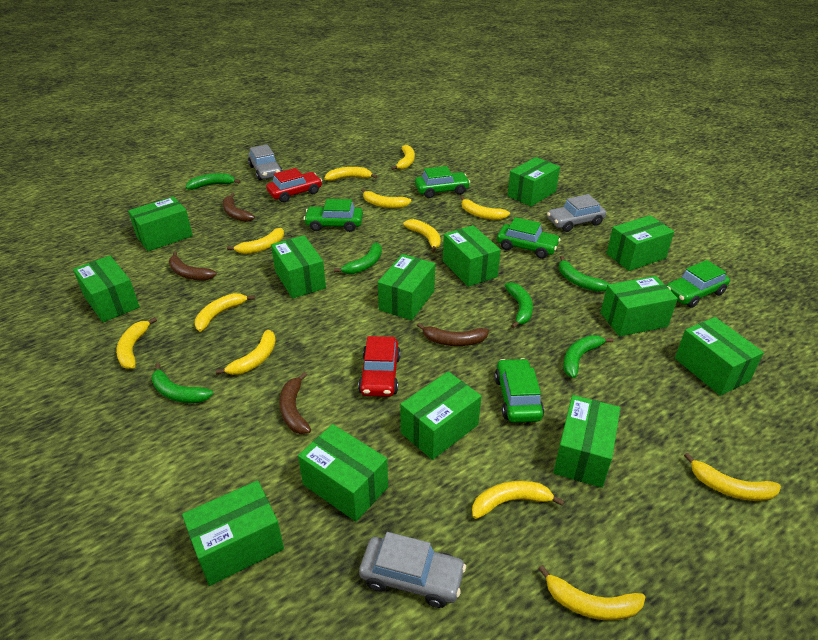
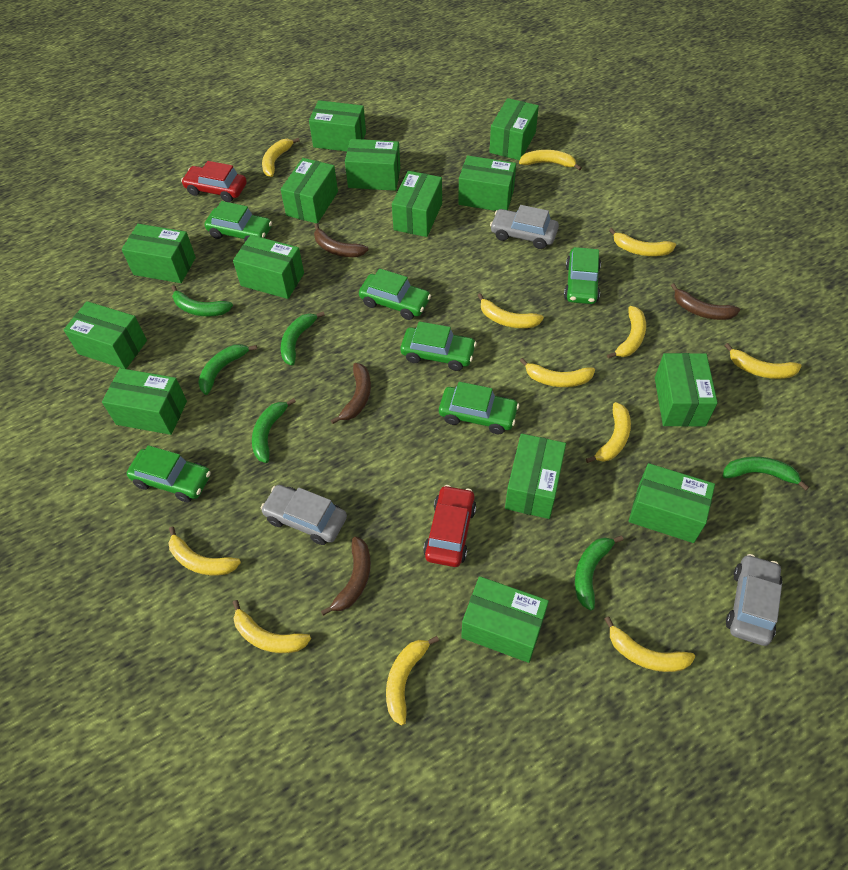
green box: [73,255,140,322] [128,196,193,251] [182,480,284,586] [271,235,326,299] [298,424,388,522] [378,254,435,320] [400,371,481,460] [443,225,501,287] [507,157,560,207] [553,395,620,488] [601,276,678,336] [606,215,674,271] [675,317,764,396] = 13 -> [64,301,147,369] [102,368,187,435] [122,224,196,283] [233,235,304,299] [281,158,338,224] [309,100,366,152] [345,139,400,191] [392,171,442,237] [458,155,516,211] [461,576,549,663] [489,98,539,160] [505,434,566,519] [629,463,715,543] [655,353,718,427] = 14
green car: [303,199,363,232] [415,166,470,198] [494,358,544,423] [497,217,561,259] [666,260,730,308] = 5 -> [127,445,211,502] [204,201,272,242] [359,268,431,320] [400,321,477,371] [439,382,519,434] [564,247,601,304] = 6

